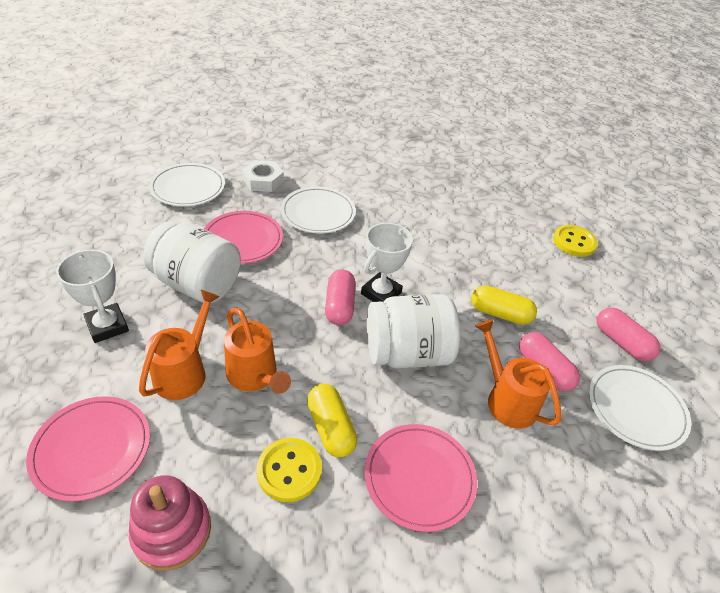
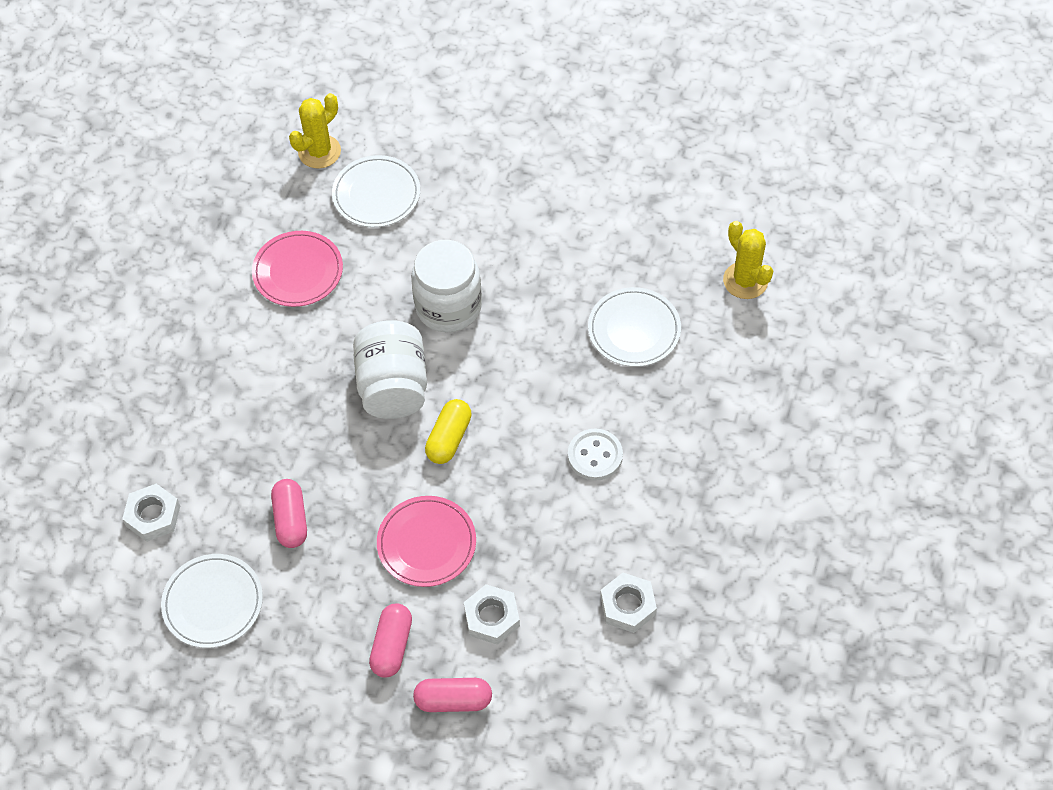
orange watering can: [139,290,220,400] [224,308,291,394] [475,319,561,429] = 3 -> none = 0
pink plate: [26,396,150,501] [204,211,283,264] [364,424,477,532] = 3 -> [252,231,343,307] [377,496,476,587] = 2
pink stacking toy: [129,475,211,571] = 1 -> none = 0
white button: none = 0 -> [568,429,623,481] = 1
white nut: [242,160,284,192] = 1 -> [122,484,180,542] [464,584,520,645] [600,573,657,633] = 3
white trophy: [56,250,129,343] [361,223,413,302] = 2 -> none = 0
yellow button: [257,438,322,502] [553,225,598,257] = 2 -> none = 0
yellow cactus: none = 0 -> [289,93,341,169] [723,221,773,299] = 2
yellow capsule: [307,384,357,458] [471,285,537,325] = 2 -> [425,399,472,464] = 1

